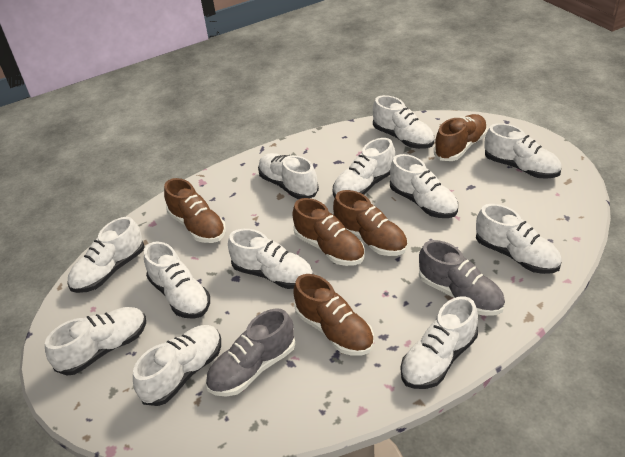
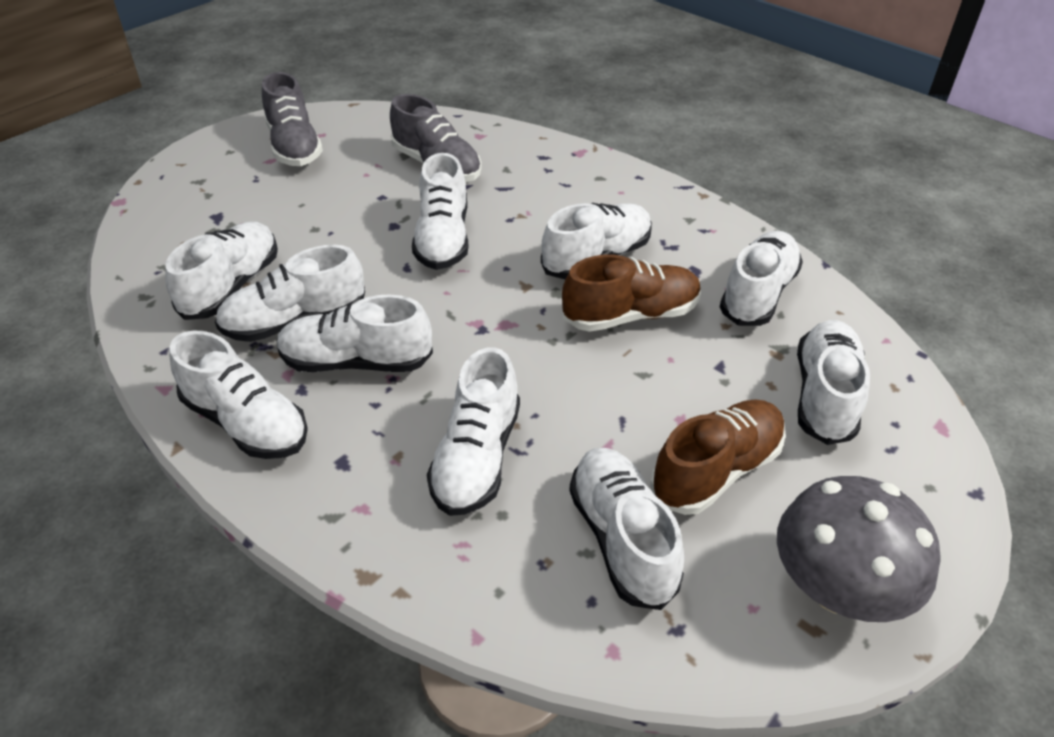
brown shoe: [164,178,226,243] [292,198,365,266] [293,274,374,356] [333,190,407,256] [434,114,488,161] = 5 -> [562,255,701,332] [650,399,786,515] = 2
grey mushroom: none = 0 -> [777,476,940,622] = 1
white shoe: [45,307,146,376] [67,217,145,293] [133,325,221,406] [144,241,210,319] [228,229,313,289] [258,153,319,199] [333,138,395,198] [373,95,434,149] [390,154,458,218] [401,296,478,389] [476,204,562,274] [485,123,562,179] = 12 -> [165,222,278,320] [169,330,308,459] [215,245,365,342] [276,295,433,372] [412,153,468,270] [427,347,520,516] [541,203,652,279] [569,448,684,610] [720,231,803,326] [797,320,870,445] = 10

